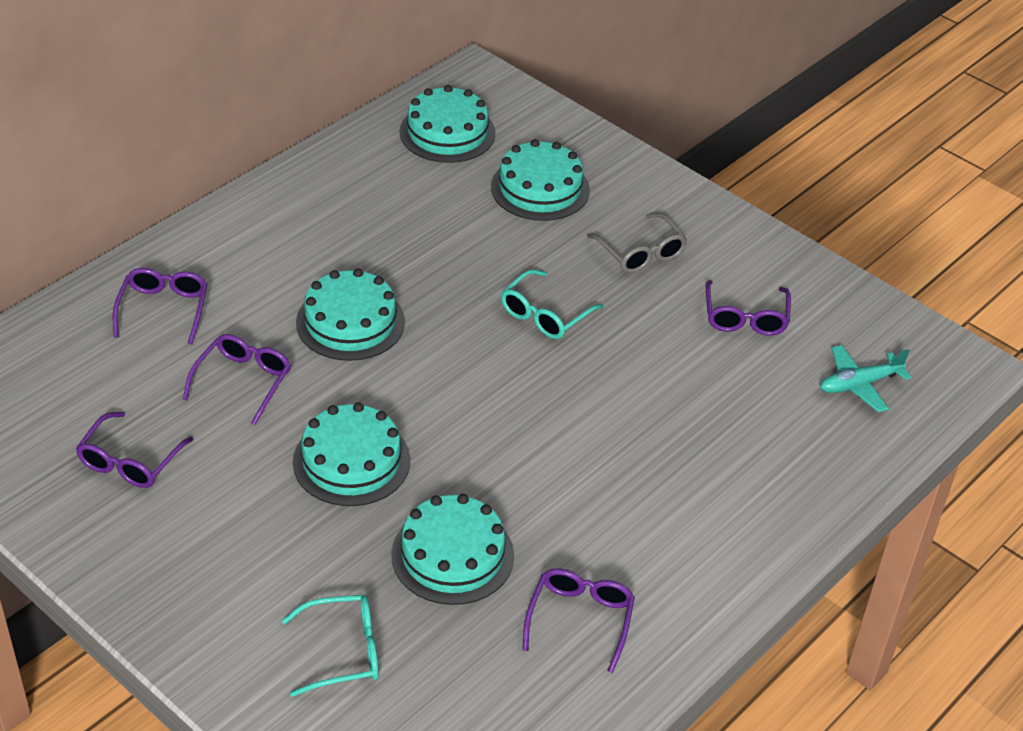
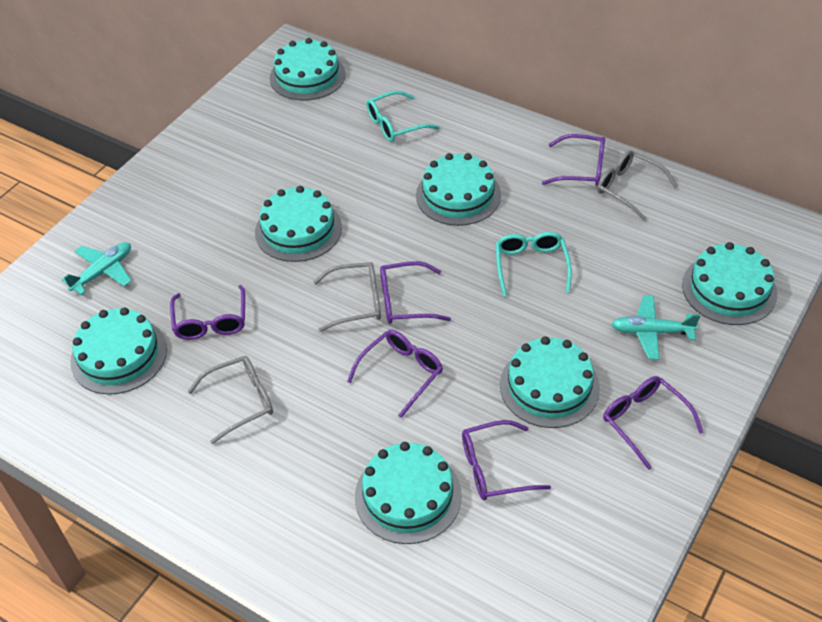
grey glasses: [587,213,687,273] = 1 -> [187,356,273,444] [313,262,381,332] [597,150,677,221] = 3
purple glasses: [76,412,194,488] [113,268,208,344] [183,334,291,425] [522,569,635,673] [706,280,791,335] = 5 -> [170,285,245,340] [347,330,443,418] [380,261,451,324] [462,420,551,500] [542,134,605,186] [603,376,704,470] = 6
turquoise cake: [293,403,410,506] [296,268,405,361] [391,494,514,605] [399,85,495,163] [491,139,590,221] = 5 -> [70,307,167,395] [255,186,342,262] [270,38,345,100] [355,442,462,544] [416,153,501,226] [500,336,600,428] [682,242,777,325] = 7
turquoise plane: [820,345,911,412] = 1 -> [62,242,131,295] [611,295,700,360] = 2

